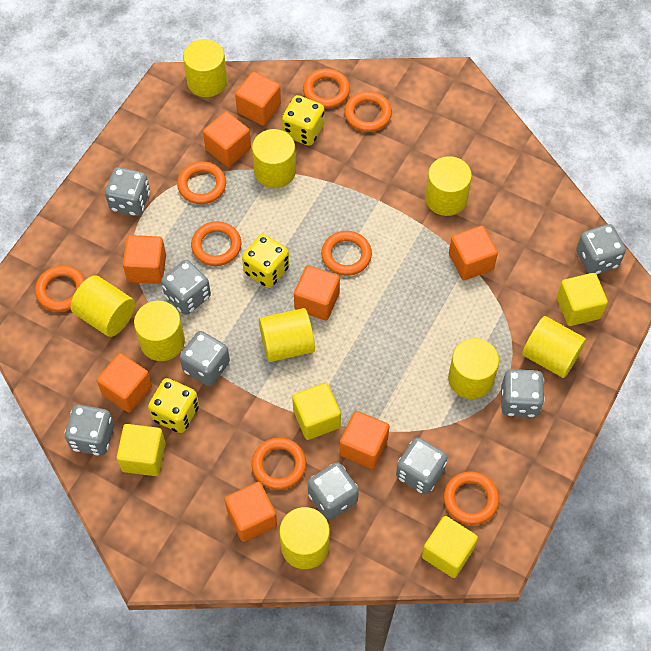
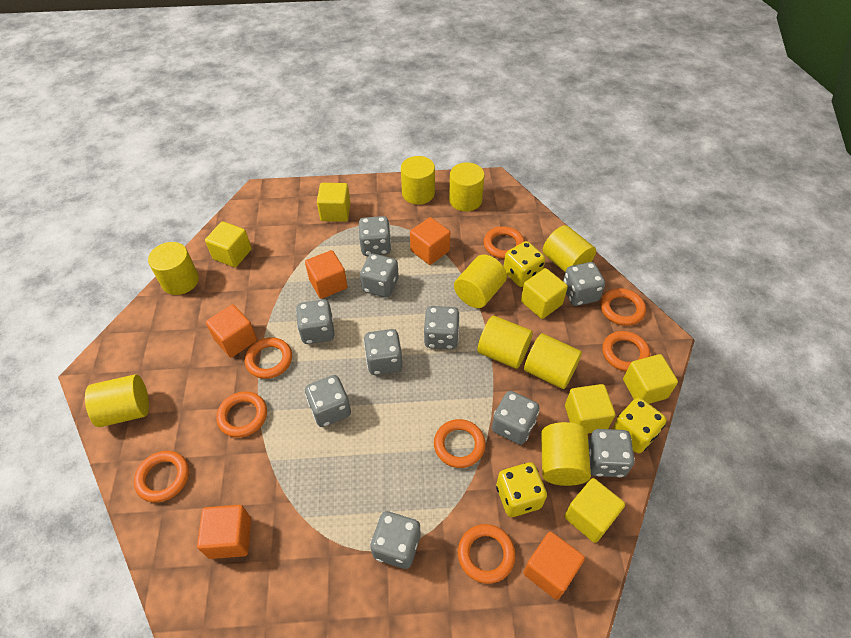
grey dice: [65,405,114,456] [105,167,150,216] [161,260,211,315] [180,331,230,386] [308,462,359,520] [396,437,448,495] [501,369,545,417] [576,224,626,274] = 8 -> [296,300,335,344] [305,375,351,427] [359,216,391,256] [360,254,399,298] [364,329,402,375] [370,511,420,569] [424,306,460,349] [492,391,539,445] [563,262,605,306] [588,429,635,477] = 10
orange cube: [97,353,152,413] [123,235,166,284] [203,111,251,167] [225,482,277,542] [235,71,281,126] [294,265,340,320] [340,411,390,469] [449,225,498,280] = 8 -> [197,505,251,559] [206,305,257,358] [305,250,348,299] [410,217,450,265] [523,532,585,600] = 5
yellow cube: [117,424,166,476] [292,383,341,440] [422,516,478,578] [557,273,608,326] = 4 -> [205,221,252,267] [317,183,350,222] [521,268,568,319] [564,478,625,543] [565,384,615,433] [623,354,678,404] = 6

